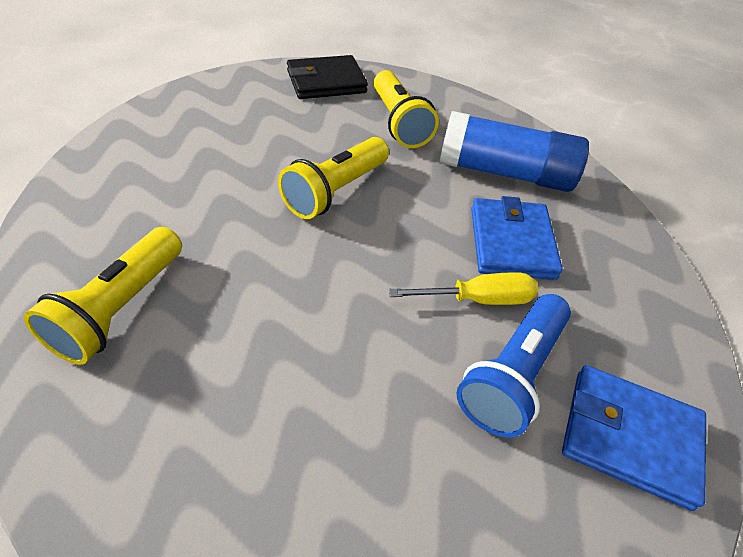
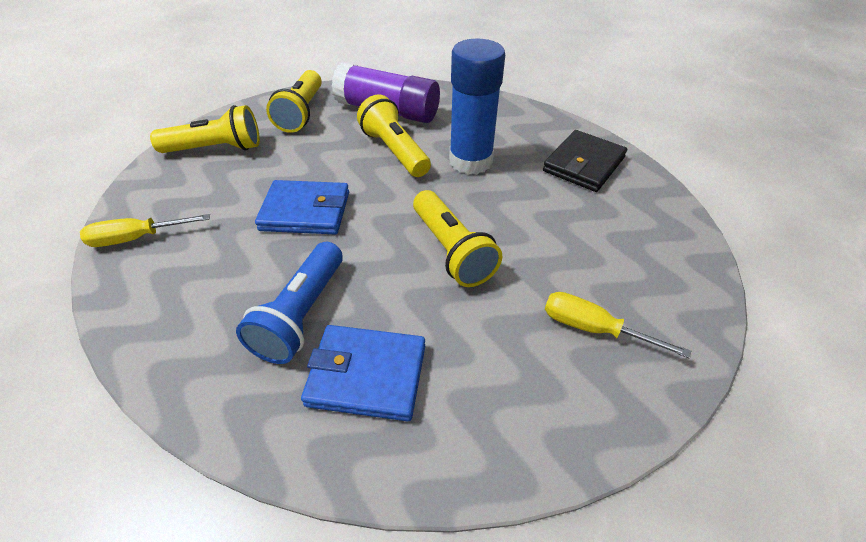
purple glue stick: none = 0 -> [331,62,440,123] = 1
yellow flashlight: [24,227,182,365] [278,137,389,219] [374,70,439,148] = 3 -> [150,105,260,153] [266,70,322,133] [357,94,431,177] [413,190,502,287] = 4
yellow screwdriver: [389,272,538,305] = 1 -> [80,214,210,247] [545,292,691,359] = 2

